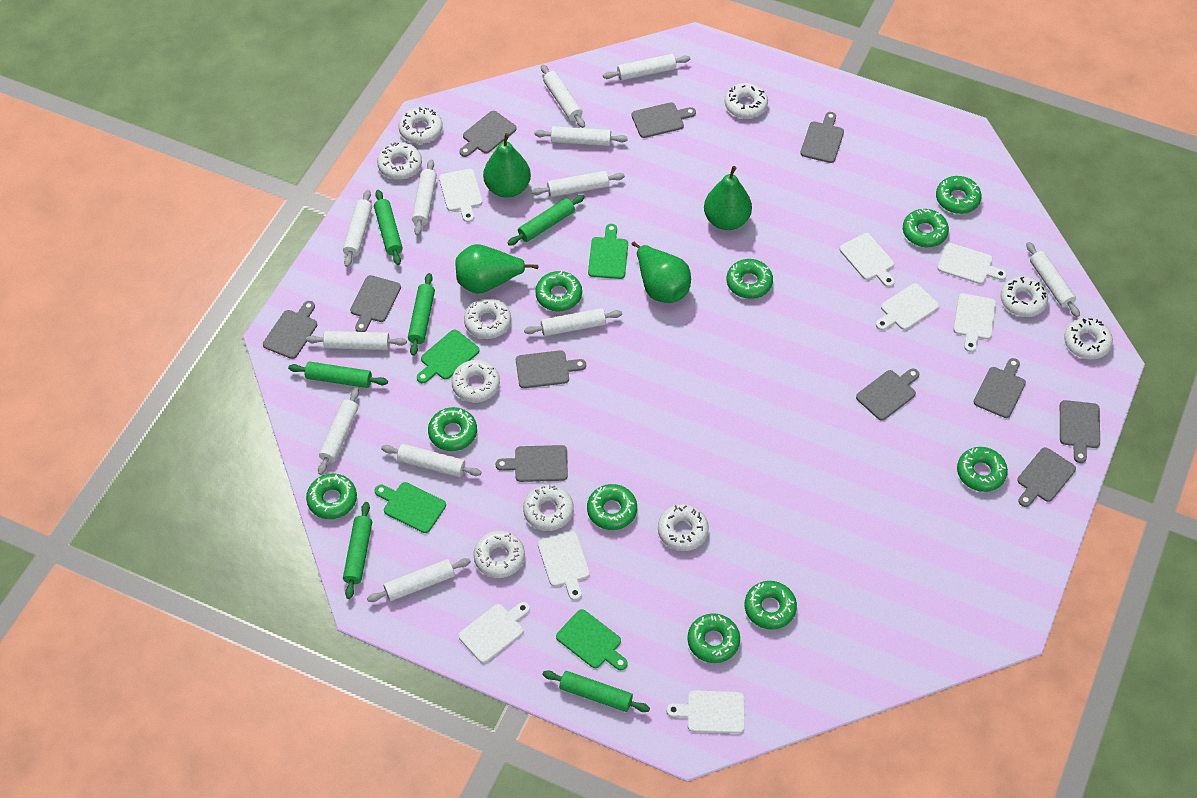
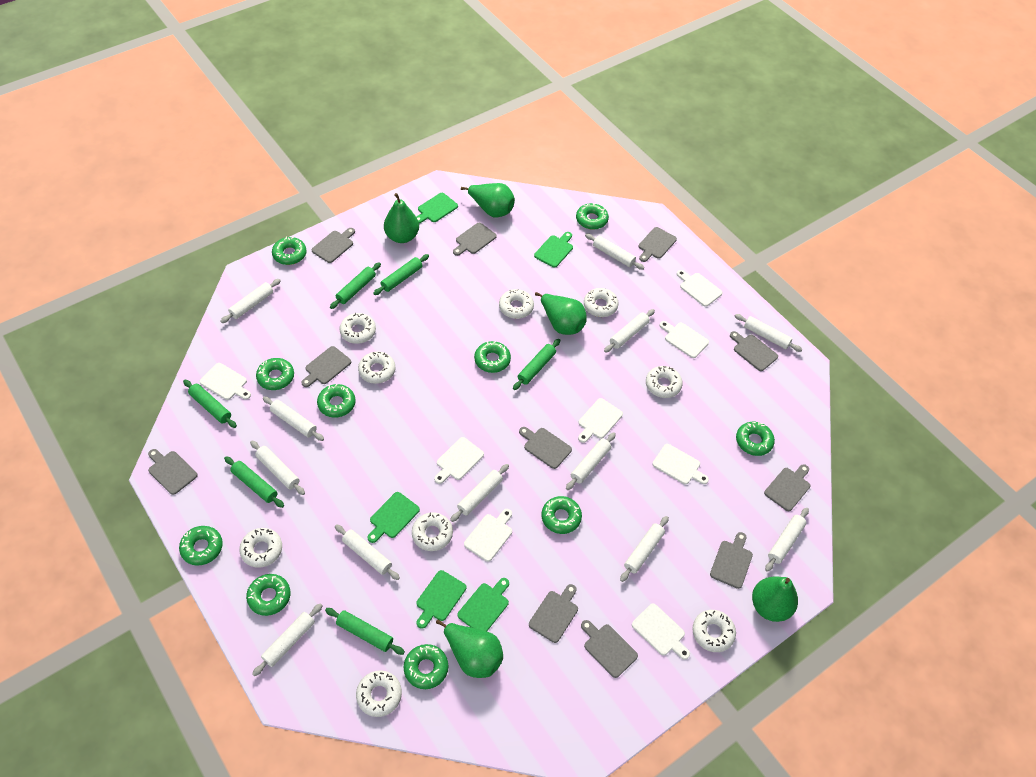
green cutting board: [375,482,446,533] [417,330,480,384] [556,609,628,670] [588,224,628,279] = 4 -> [367,492,420,543] [416,193,458,224] [416,570,466,629] [457,578,509,631] [534,232,573,268] = 5
green pear: [455,244,538,294] [483,133,531,198] [632,242,691,303] [704,166,752,230] = 4 -> [384,193,419,243] [436,620,503,678] [461,183,515,218] [535,292,587,335] [752,577,798,622] = 5
white donut: [377,142,422,180] [399,107,443,144] [451,360,500,403] [464,298,511,339] [473,531,525,578] [523,485,574,531] [658,504,709,551] [725,83,768,119] [1001,277,1048,317] [1064,318,1113,359] = 10 -> [239,528,282,568] [339,313,376,344] [356,670,402,717] [358,352,395,384] [412,512,453,551] [499,289,534,319] [584,288,618,317] [646,366,683,398] [692,610,736,652] = 9

